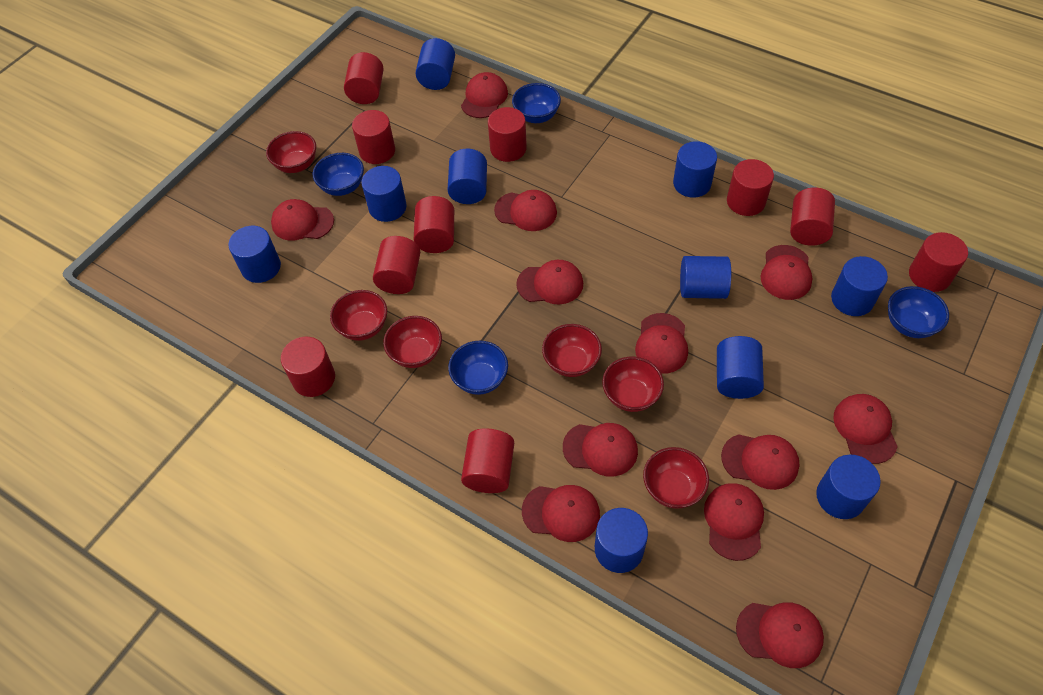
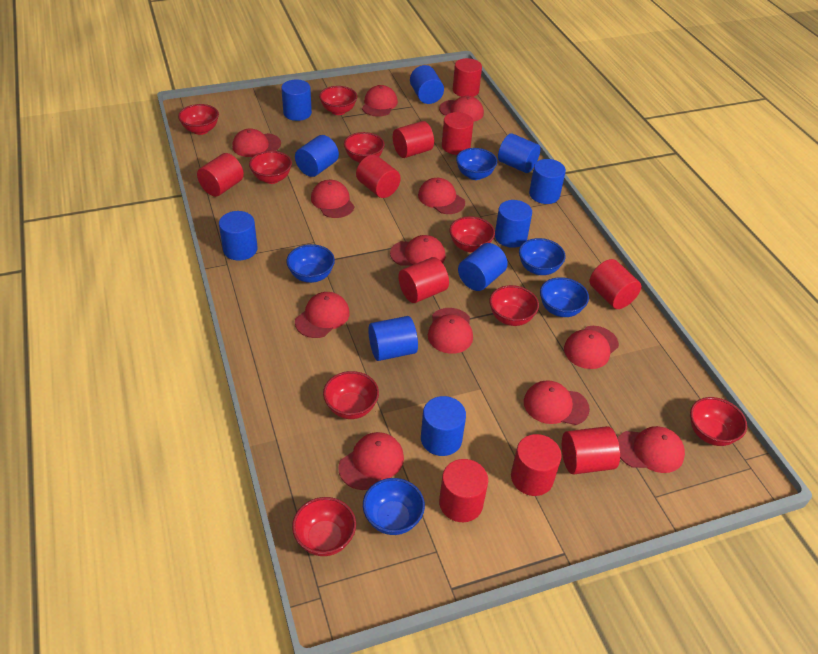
blue bowl: [313,153,364,196] [448,341,508,395] [512,83,561,123] [888,286,949,338] = 4 -> [286,244,335,283] [363,478,425,535] [456,148,497,180] [519,238,566,275] [540,277,589,317] = 5
red bowl: [266,131,316,173] [330,290,387,341] [383,316,442,368] [542,324,602,377] [602,357,664,412] [643,447,709,509] = 6 -> [178,104,219,135] [249,151,292,184] [292,497,356,556] [319,86,357,115] [323,371,379,419] [344,132,385,163] [449,216,495,253] [489,285,539,326] [690,397,747,446] = 9

